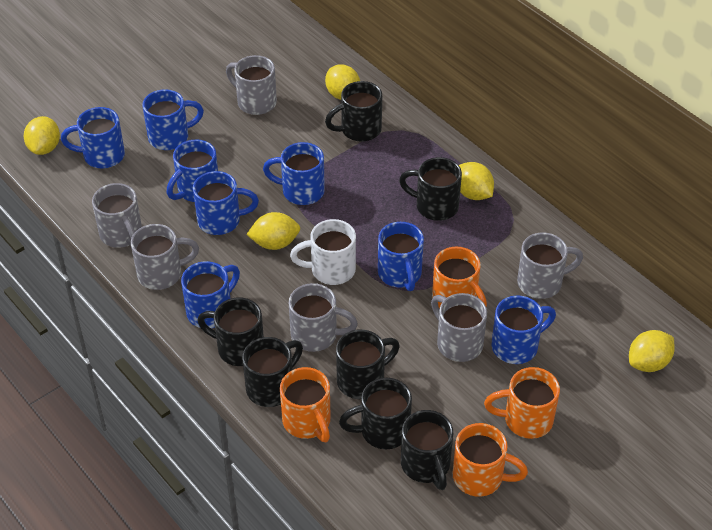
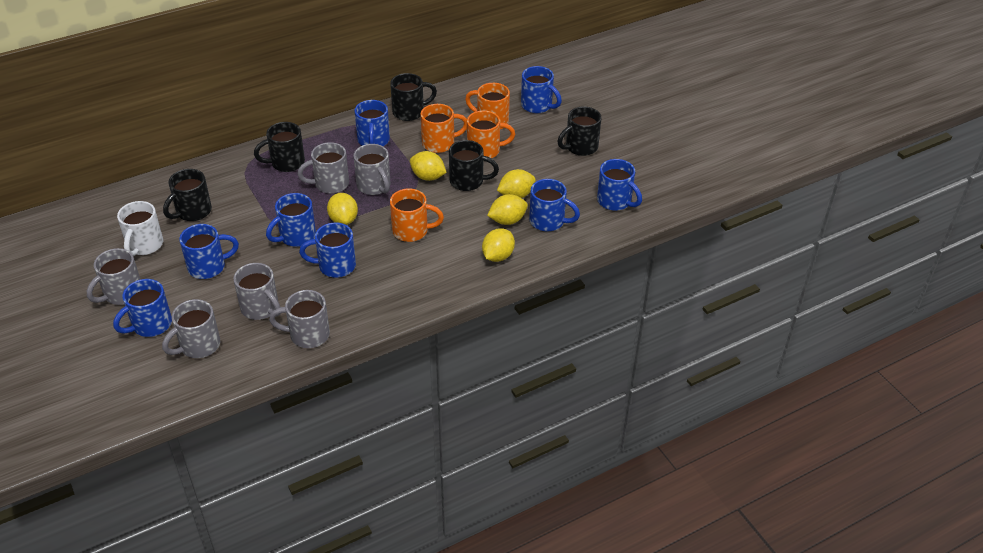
black mug: [197,297,264,366] [242,337,303,407] [325,81,382,142] [336,329,400,399] [339,378,412,449] [399,157,462,221] [401,410,453,490] = 7 -> [163,169,212,221] [254,122,305,172] [390,73,437,121] [449,140,499,191] [557,107,602,156] = 5

